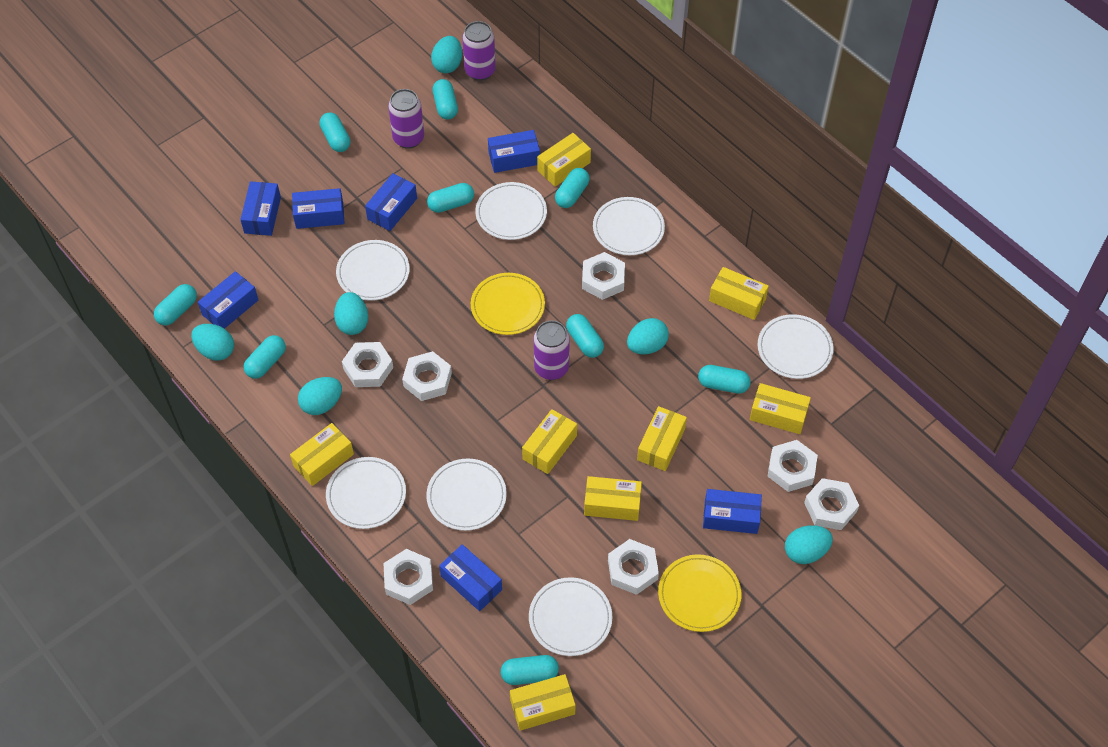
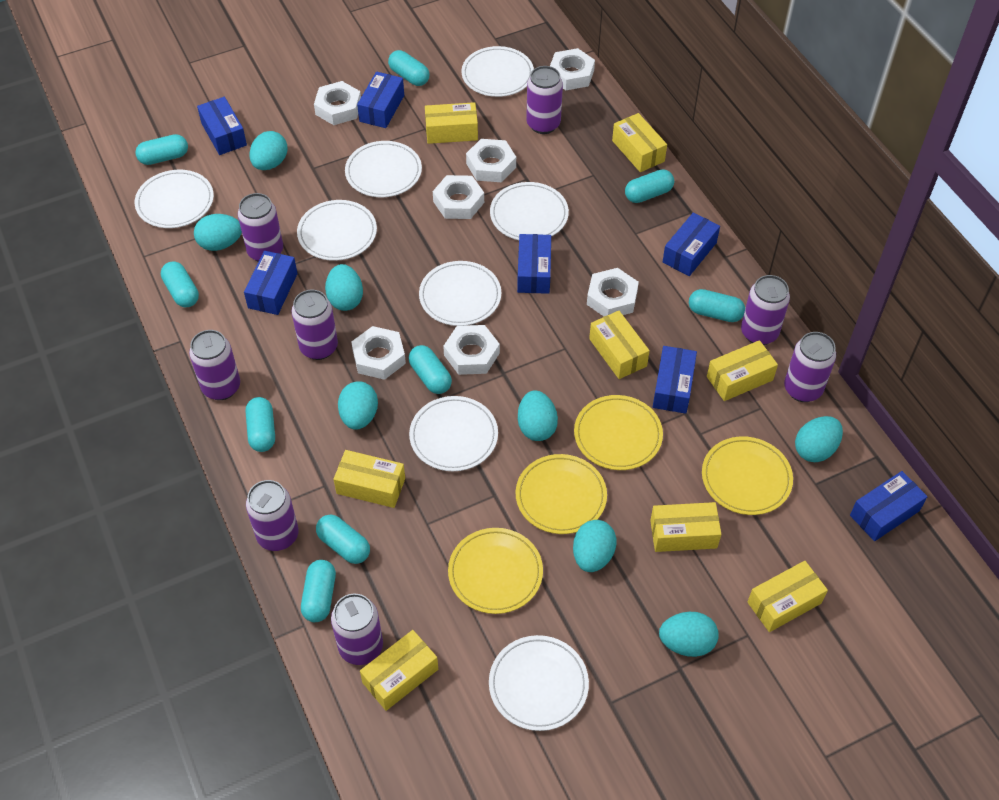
purple can: [388,89,424,149] [462,21,496,81] [533,320,570,380] = 3 -> [189,330,240,400] [238,193,283,262] [246,480,299,551] [292,290,338,360] [331,594,383,665] [526,66,563,134] [741,275,790,345] [784,332,836,402] = 8
turquoise egg: [191,324,234,360] [298,377,342,415] [334,292,368,335] [431,36,462,73] [627,318,669,355] [785,525,833,564] = 6 -> [194,214,242,251] [249,131,287,170] [325,264,363,311] [338,381,378,430] [518,390,558,441] [573,520,617,572] [659,612,719,657] [795,416,843,462] = 8
white plate: [326,457,406,529] [336,240,410,301] [426,458,507,531] [475,182,547,240] [529,577,612,656] [593,197,665,255] [758,314,834,379] = 7 -> [135,170,214,228] [297,200,377,261] [345,141,422,197] [409,396,498,471] [419,261,501,326] [462,46,534,97] [489,635,589,731] [490,182,569,240] = 8
yellow plate: [471,273,545,335] [658,554,741,632] = 2 -> [448,528,543,614] [516,454,607,534] [574,395,663,470] [702,436,793,515] = 4

